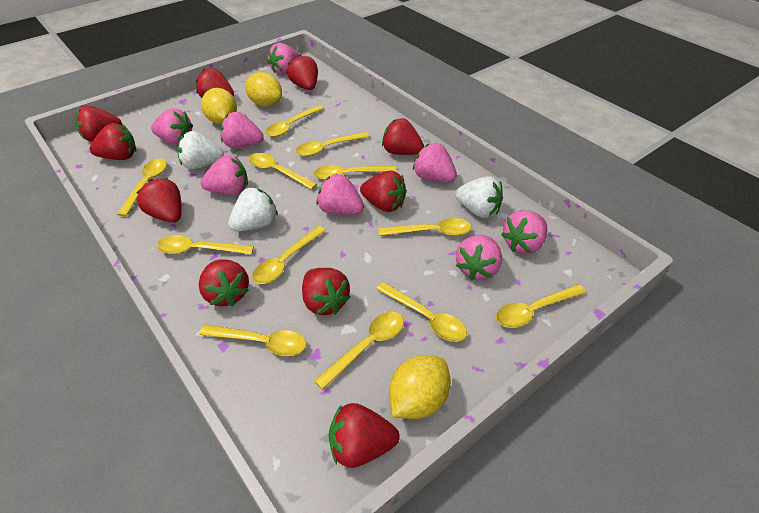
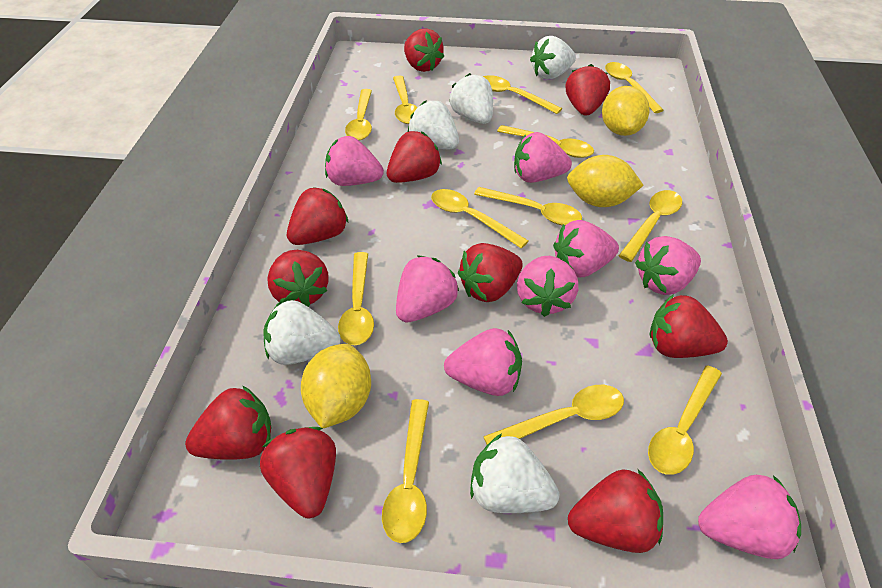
white strawberry: [177,131,224,169] [228,187,278,232] [455,176,503,218] = 3 -> [263,300,341,365] [408,101,459,149] [449,73,493,124] [470,433,559,513] [530,36,576,79] = 5

